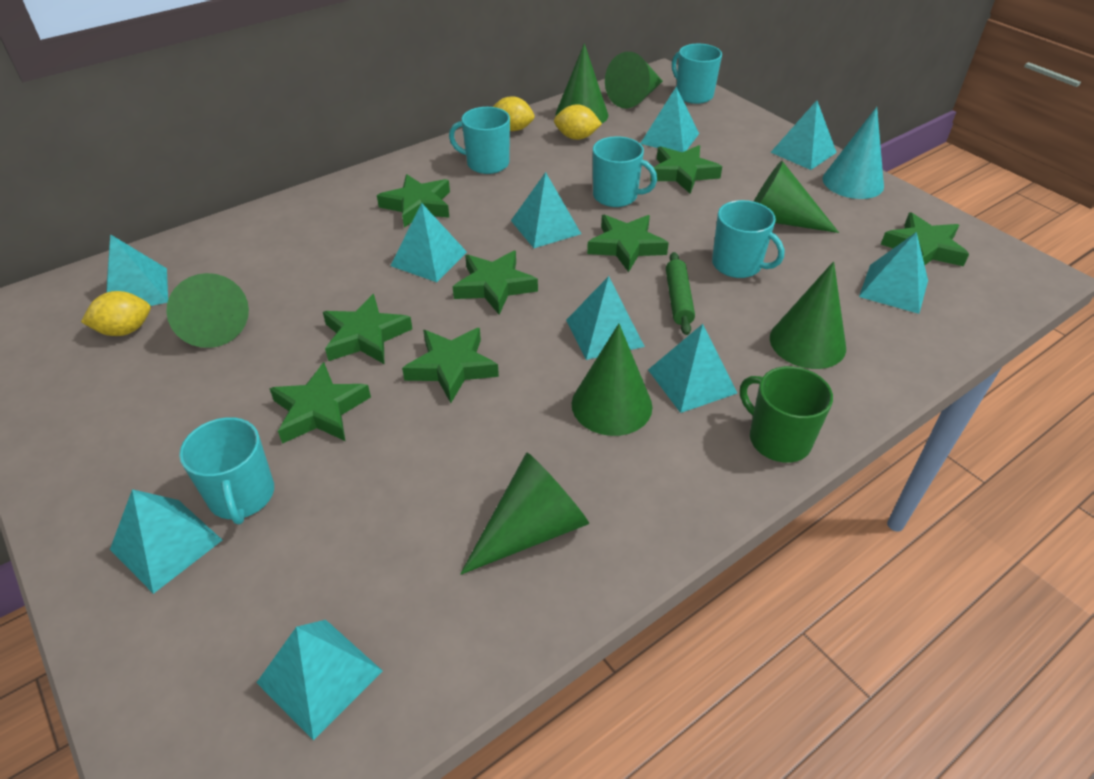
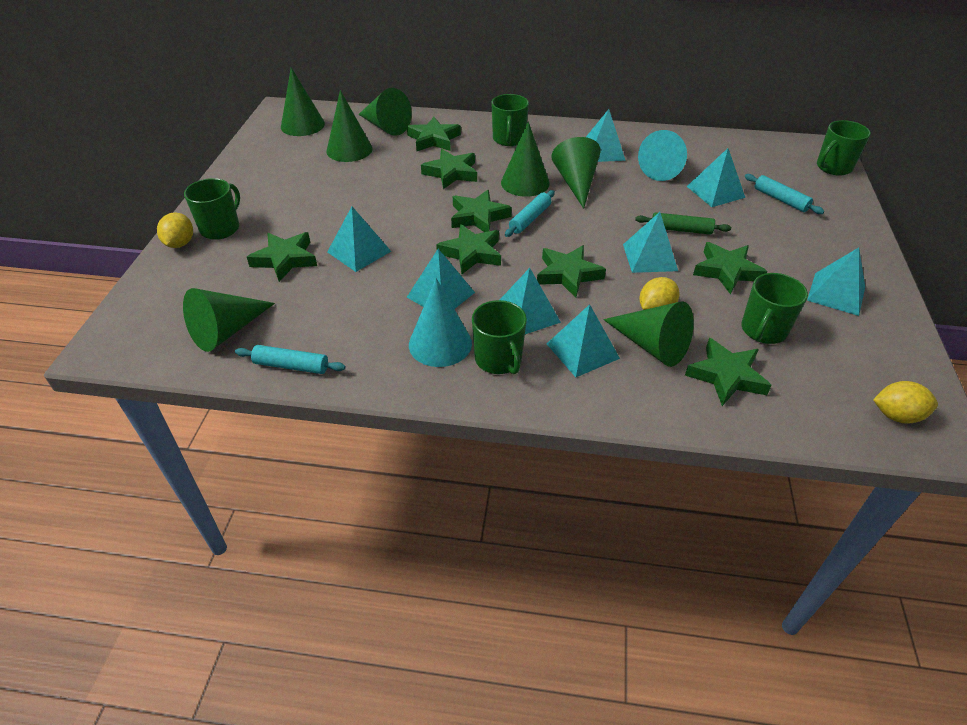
green mug: [740,366,833,463] = 1 -> [184,178,240,240] [472,300,527,374] [491,94,529,146] [741,273,808,344] [817,120,871,176] = 5
turquoise cone: [822,107,884,199] = 1 -> [409,278,472,367] [638,130,687,181] = 2
turquoise mug: [179,417,274,524] [449,107,510,174] [593,136,657,207] [672,44,722,104] [712,200,785,278] = 5 -> none = 0
turquoise pyramid: [106,234,168,306] [110,489,222,594] [256,620,382,740] [390,203,467,282] [511,172,581,248] [566,276,645,360] [640,87,699,152] [648,324,737,413] [771,100,837,170] [859,232,928,314] = 10 -> [327,207,391,272] [407,249,475,309] [500,268,561,334] [547,304,620,377] [586,109,626,162] [623,212,678,273] [687,148,745,207] [807,248,865,316] = 8
turquoise rolling pin: none = 0 -> [235,345,345,374] [505,190,555,237] [745,174,824,214] = 3

